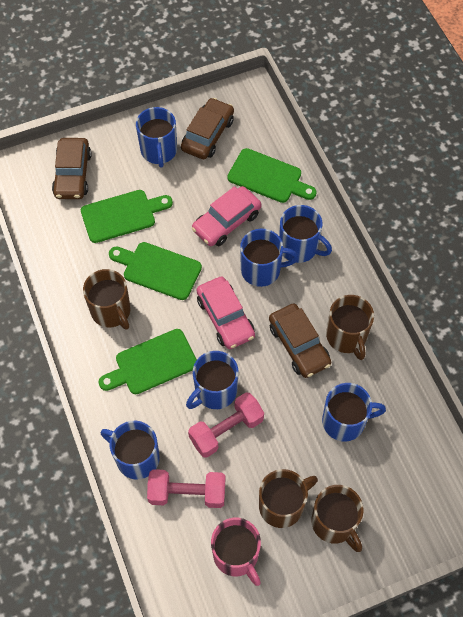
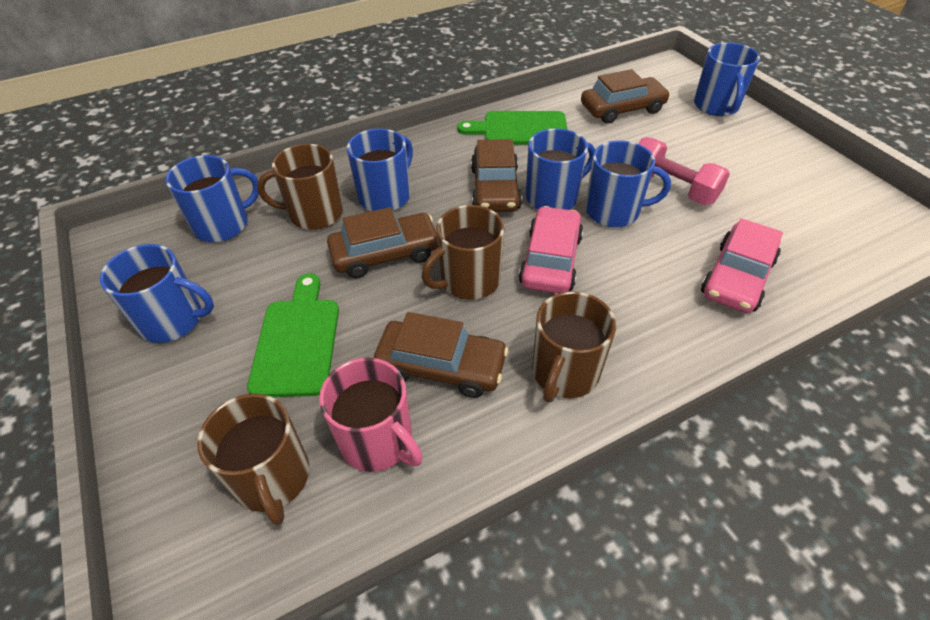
brown car: [52,138,92,199] [181,98,234,159] [269,303,331,378] = 3 -> [327,207,438,278] [374,312,508,398] [471,139,522,212] [581,69,670,123] = 4
green cutting board: [81,190,173,243] [99,329,197,394] [109,242,202,300] [227,148,317,203] = 4 -> [247,273,339,397] [457,111,568,145] = 2
pink dumbbell: [147,469,225,508] [188,392,264,458] = 2 -> [638,137,730,205] = 1

